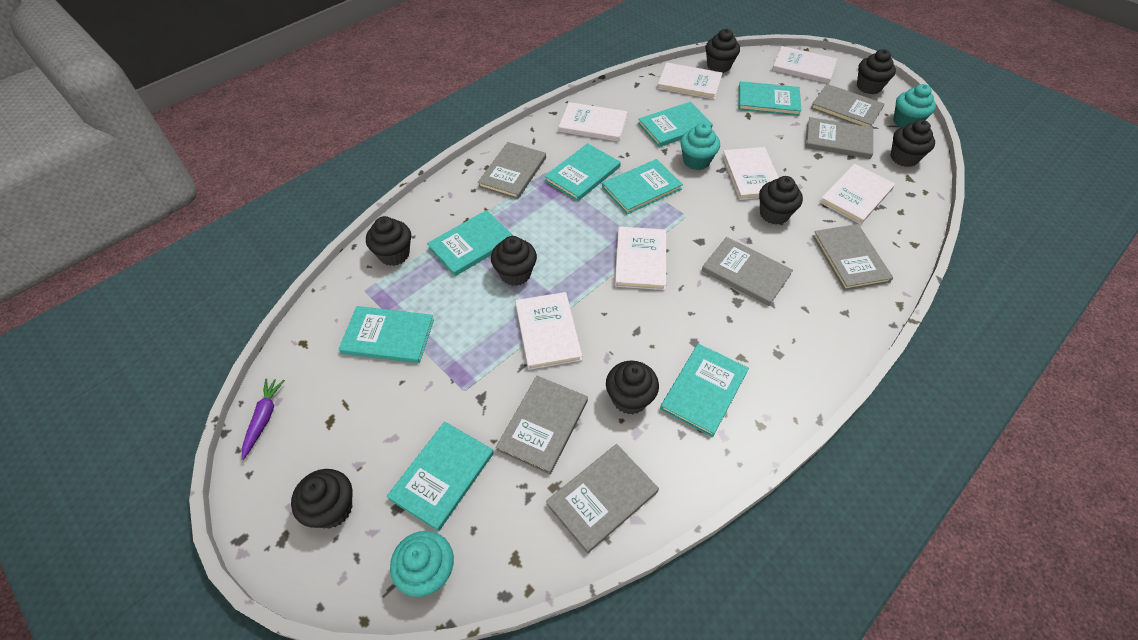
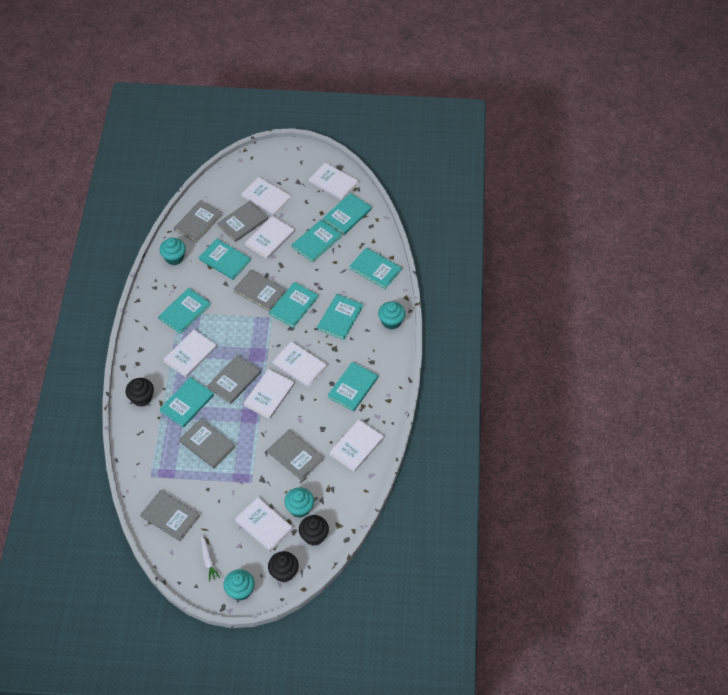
black cupcake: [291,469,353,528] [366,216,411,266] [491,236,537,286] [606,361,659,414] [706,29,740,73] [759,176,803,225] [857,49,896,94] [890,120,935,167] = 8 -> [126,378,154,407] [268,551,299,582] [299,515,329,546] = 3
purple carrot: [242,378,285,460] = 1 -> none = 0
turquoise book: [339,306,434,363] [387,422,494,531] [427,210,513,276] [545,143,621,201] [602,159,683,214] [638,102,713,147] [660,344,749,437] [739,81,802,116] = 8 -> [158,288,210,334] [159,377,214,428] [199,239,251,280] [269,282,318,328] [292,220,342,263] [317,294,363,340] [323,193,372,235] [328,362,378,412] [349,248,402,289] = 9
turquoise cupcake: [390,531,454,597] [680,123,720,170] [893,84,936,128] = 3 -> [160,238,186,265] [223,569,255,601] [284,487,314,518] [378,301,405,330] = 4
white book: [515,292,582,370] [559,102,628,142] [615,227,666,290] [657,62,722,100] [722,147,779,200] [772,46,837,84] [819,164,895,224] = 7 -> [163,329,217,377] [235,497,293,552] [241,177,292,216] [243,369,295,419] [245,216,295,259] [272,341,327,388] [309,162,359,200] [329,420,384,472] = 8
white carrot: none = 0 -> [201,535,220,582] = 1

